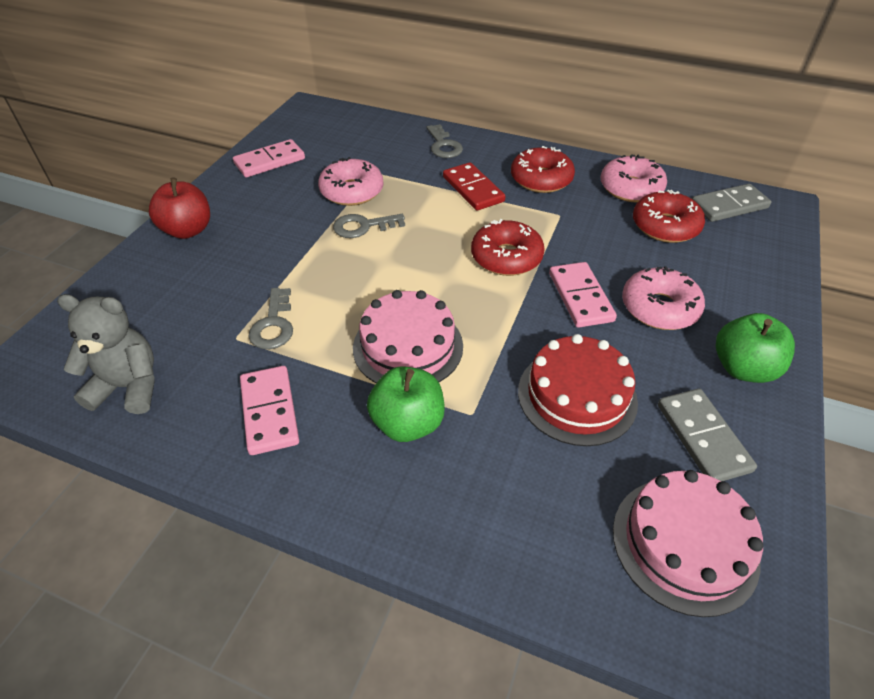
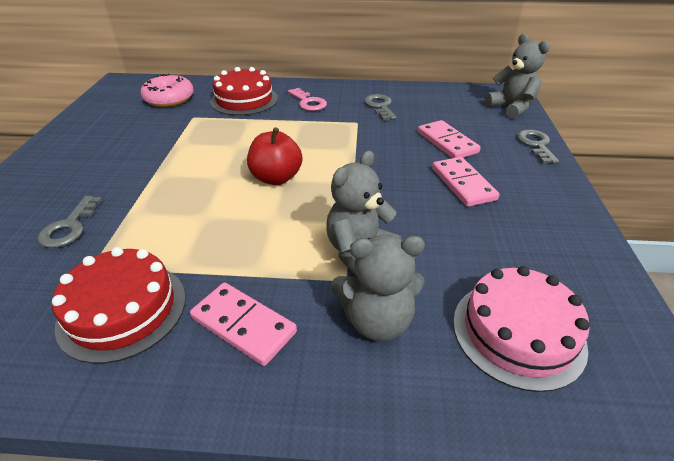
green apple: [367,366,445,442] [716,313,795,383] = 2 -> none = 0
grey domino: [658,389,757,481] [692,184,772,222] = 2 -> none = 0
grey teddy bear: [57,294,155,414] = 1 -> [326,151,402,276] [331,235,425,341] [485,34,550,119] = 3
pink cake: [353,290,463,383] [613,470,763,617] = 2 -> [453,266,590,392] = 1
pink donut: [318,157,384,206] [601,154,667,203] [622,266,705,330] = 3 -> [141,74,194,107] = 1
pink key: none = 0 -> [288,88,327,111] = 1
red cake: [518,334,638,446] = 1 -> [52,247,186,364] [210,67,278,115] = 2
red domino: [443,162,506,211] = 1 -> none = 0
red donut: [471,219,545,276] [511,146,575,193] [633,190,705,243] = 3 -> none = 0

